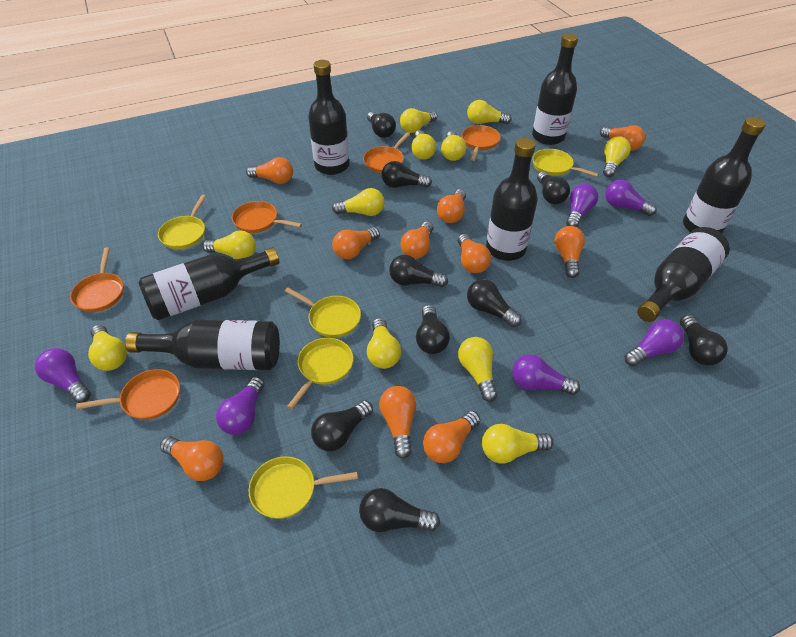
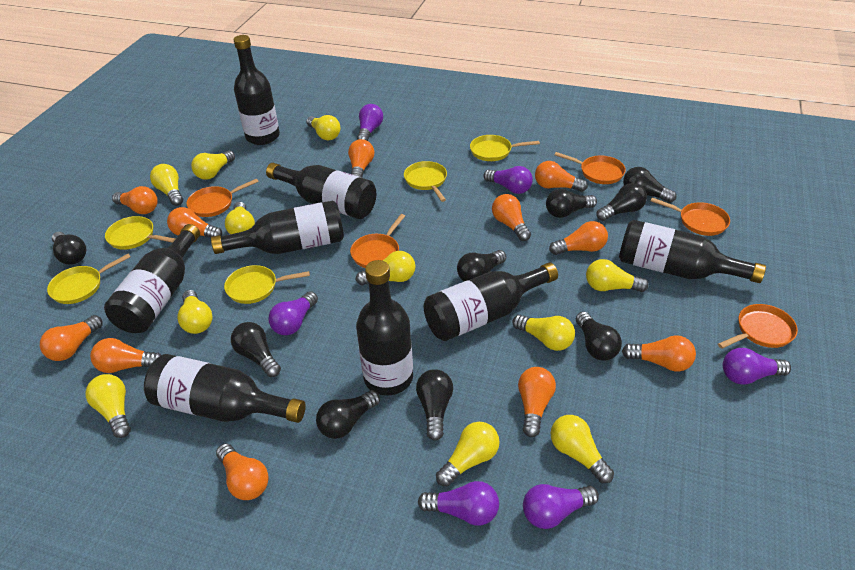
black bottle: [125,320,280,370] [138,247,279,320] [308,60,349,175] [486,138,538,261] [532,33,578,145] [637,227,730,322] [683,117,766,233] = 7 -> [104,224,200,333] [144,354,306,423] [211,201,344,254] [234,35,280,145] [266,163,376,219] [356,260,413,396] [424,262,558,341] [619,220,766,283] = 8
orange light bulb: [160,436,224,481] [246,157,293,184] [332,227,380,259] [379,386,416,459] [401,221,433,259] [423,411,480,463] [437,189,466,223] [458,234,491,273] [555,226,585,278] [600,125,645,151] = 10 -> [40,315,103,361] [90,338,161,373] [112,186,158,214] [167,207,222,238] [216,443,269,500] [348,139,374,177] [492,194,531,241] [518,367,556,437] [535,161,588,192] [549,221,608,255] [622,335,696,372] = 11

